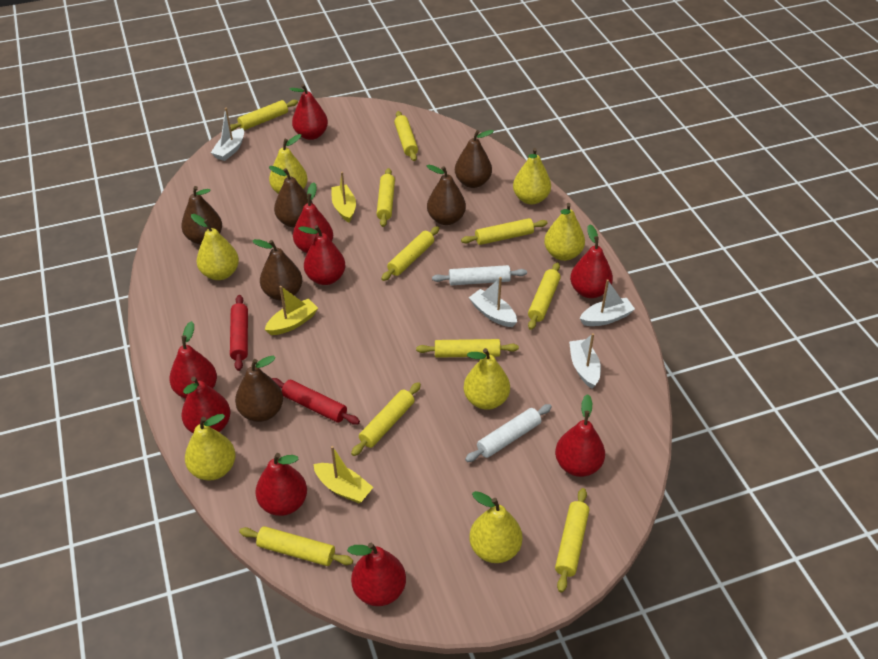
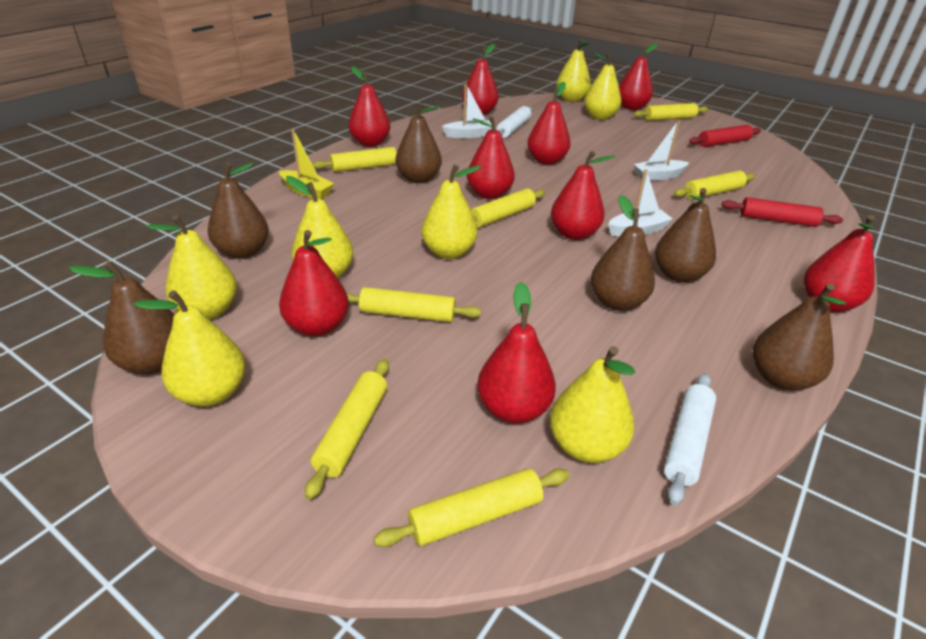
white boat: [211,108,244,161] [469,277,517,327] [569,333,601,388] [580,279,635,326] = 4 -> [442,83,492,138] [608,169,673,237] [634,120,689,181] = 3
yellow boat: [265,286,318,335] [313,446,373,503] [331,172,356,222] = 3 -> [279,129,334,199] = 1
yellow rolling pin: [230,100,298,131] [239,526,353,566] [351,382,421,456] [377,168,395,227] [381,226,439,281] [394,111,418,161] [416,339,519,358] [461,218,548,245] [528,262,561,330] [555,488,589,593] = 10 -> [305,359,389,499] [312,147,397,172] [346,287,481,322] [373,468,570,547] [471,189,545,228] [633,103,708,121] [674,170,755,199] = 7

